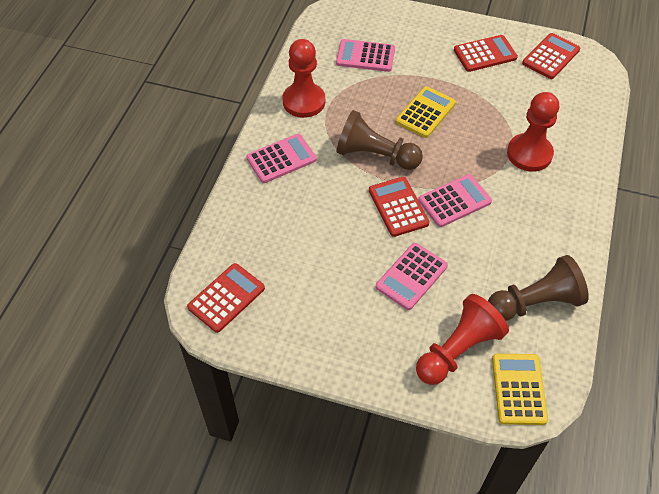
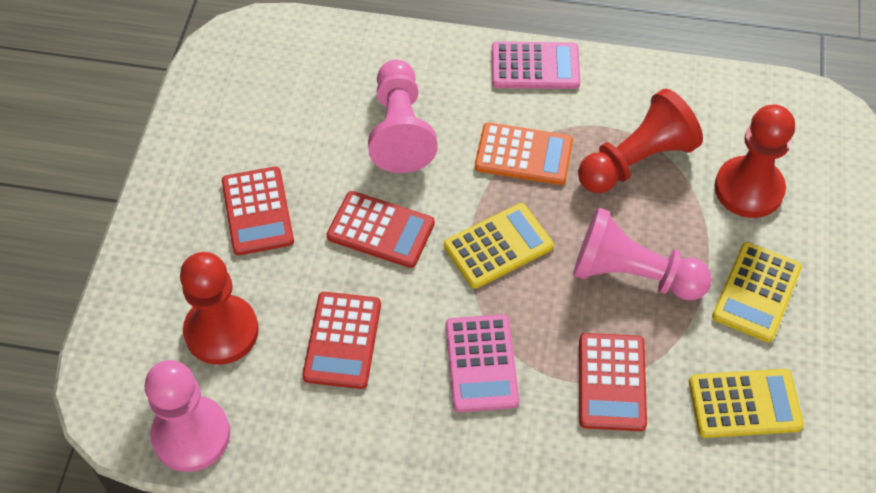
brown pawn: [336,110,423,170] [488,255,589,321] = 2 -> none = 0
orange calculator: none = 0 -> [475,122,573,185] = 1
pink calculator: [246,134,317,183] [336,39,395,72] [376,243,448,310] [418,174,492,227] = 4 -> [446,314,519,412] [492,42,580,89] = 2
pink pawn: none = 0 -> [145,360,230,472] [368,60,437,173] [573,207,712,301] = 3
yellow calculator: [396,86,456,138] [492,354,548,425] = 2 -> [444,203,554,289] [689,369,804,438] [712,242,802,342] = 3

